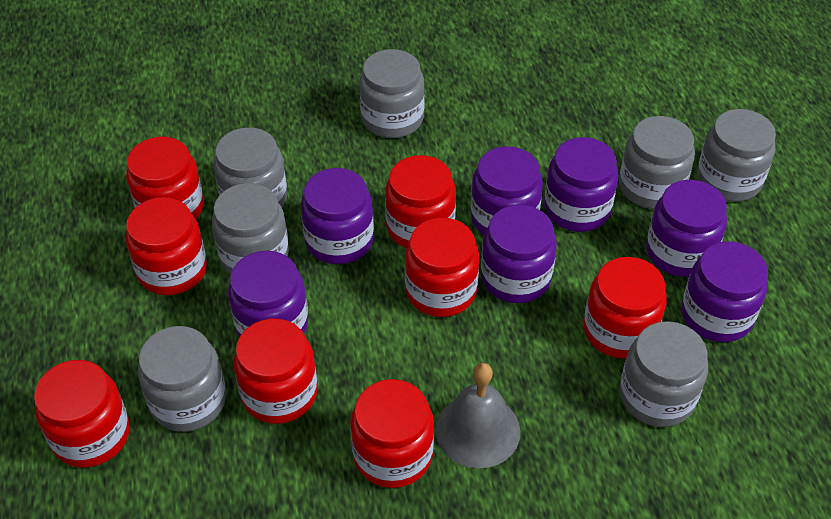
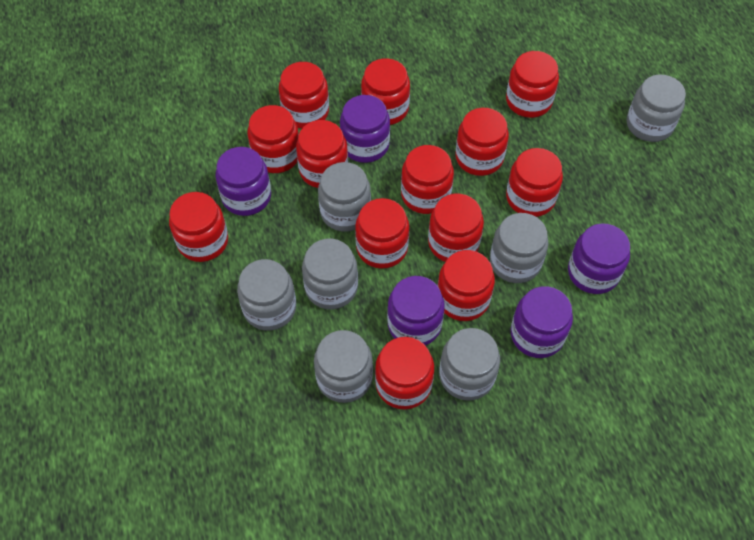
grey bell: [436,363,520,469] = 1 -> none = 0
purple jar: [228,251,308,338] [301,168,374,264] [471,146,543,235] [481,205,557,303] [544,137,618,232] [646,180,727,277] [681,241,768,342] = 7 -> [216,147,271,216] [340,95,390,163] [387,276,445,346] [511,286,573,358] [568,223,630,294] = 5
red jar: [34,360,130,468] [126,137,204,219] [126,197,207,295] [233,319,318,424] [350,379,434,488] [385,155,456,248] [405,218,479,317] [584,257,667,359] = 8 -> [169,192,228,262] [247,105,299,173] [279,62,329,129] [296,120,348,188] [355,198,409,269] [361,58,410,125] [375,337,434,410] [401,145,454,214] [428,194,484,262] [437,250,495,321] [455,108,509,176] [506,51,559,118] [506,148,563,217] = 13

